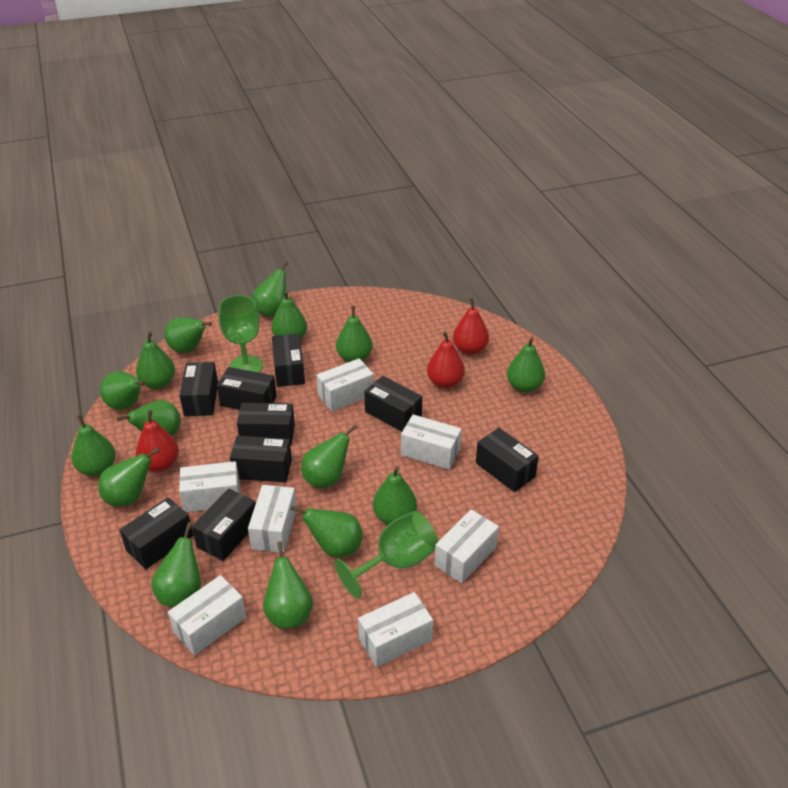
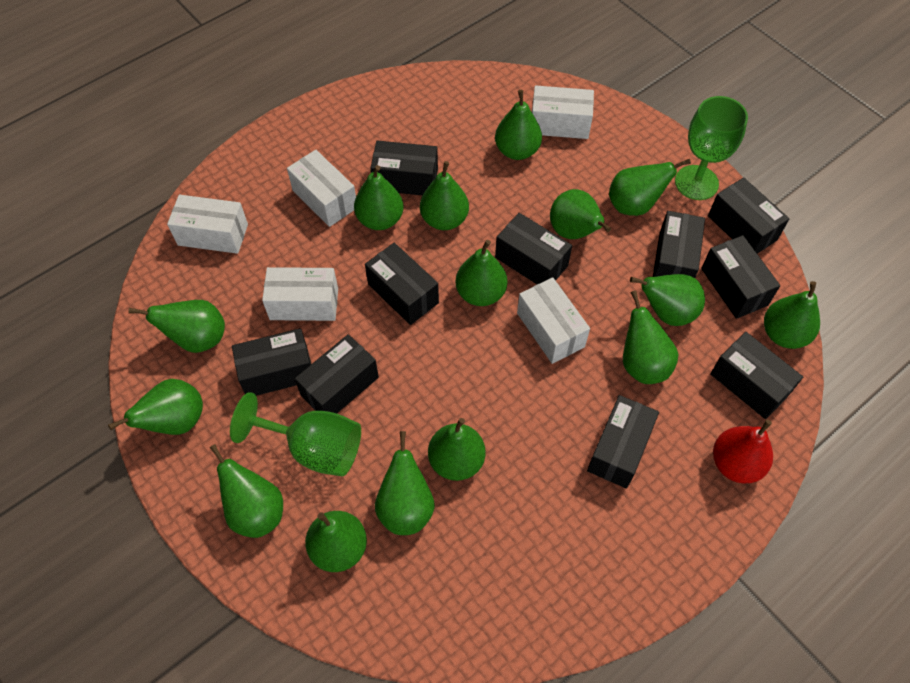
black box: [120,497,193,569] [180,362,218,416] [192,489,256,561] [217,367,277,410] [230,435,292,482] [237,403,295,445] [272,334,305,387] [364,376,422,431] [476,428,539,492] = 9 -> [232,328,311,396] [295,334,379,414] [365,243,439,325] [370,141,438,195] [495,213,572,284] [587,395,659,489] [653,211,705,278] [701,235,780,319] [708,177,789,254] [710,332,803,419] = 10
red pear: [136,410,179,472] [427,332,465,388] [453,298,489,355] = 3 -> [713,420,773,483] = 1
white box: [168,575,246,656] [179,461,240,512] [248,485,297,553] [317,358,374,412] [358,592,433,667] [401,415,462,470] [434,509,499,583] = 7 -> [167,195,248,254] [262,267,338,321] [287,150,356,227] [517,277,590,364] [532,85,594,139] = 5

